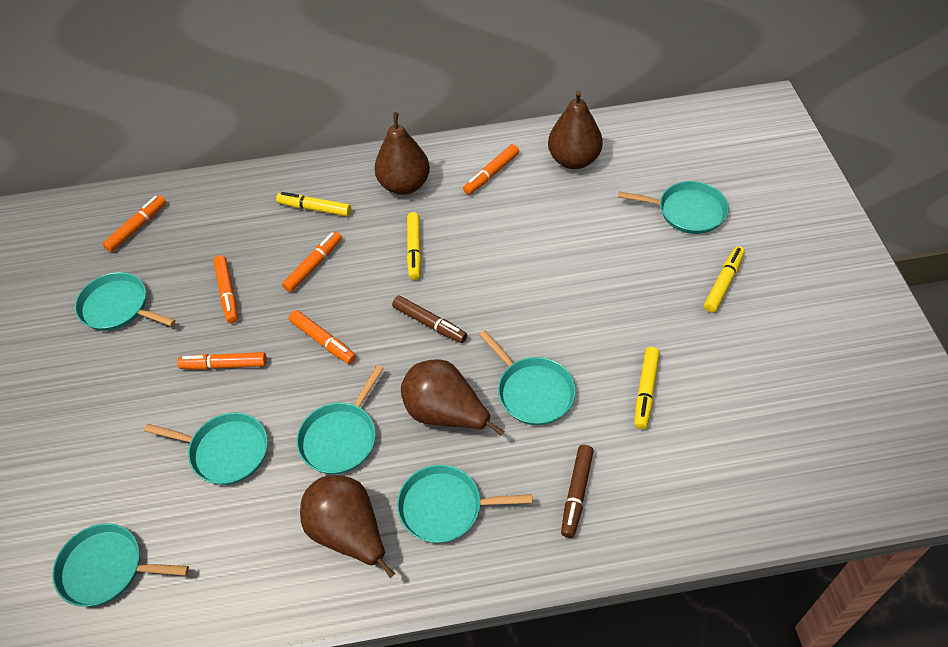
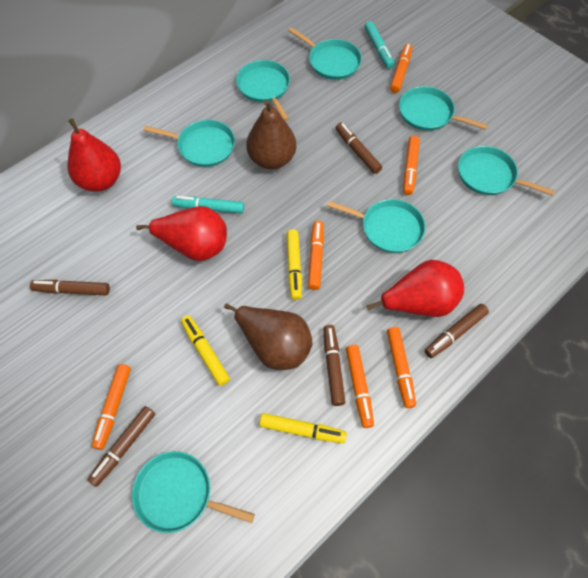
brown marker: [392,296,467,343] [561,445,594,538] = 2 -> [30,280,110,295] [87,406,155,487] [323,325,345,406] [335,122,382,174] [425,304,489,358] = 5
brown pear: [300,475,395,578] [374,112,430,195] [401,359,505,436] [548,91,603,169] = 4 -> [224,303,313,370] [246,100,296,169] = 2
red pear: none = 0 -> [67,118,121,192] [136,206,227,261] [366,260,464,317] = 3
turquoise marker: none = 0 -> [172,196,244,213] [365,21,394,69] = 2
yellow marker: [276,192,351,216] [407,212,421,280] [634,347,660,429] [704,246,745,313] = 4 -> [181,315,230,386] [259,413,347,443] [286,230,302,300] = 3

